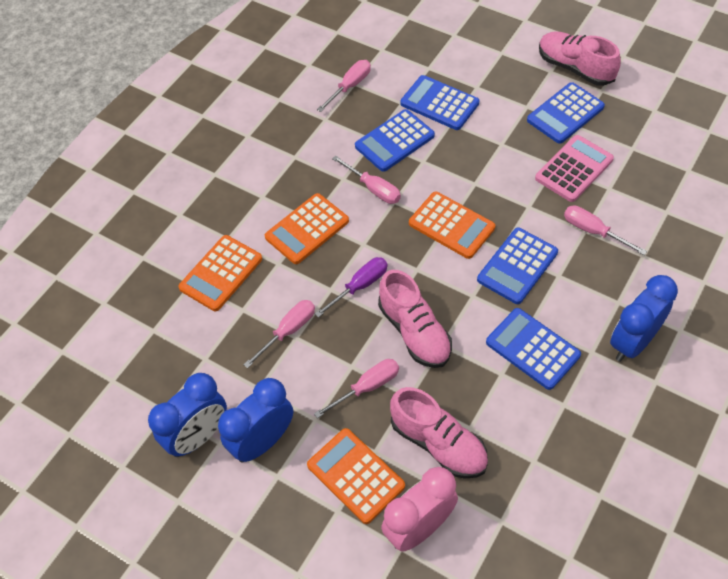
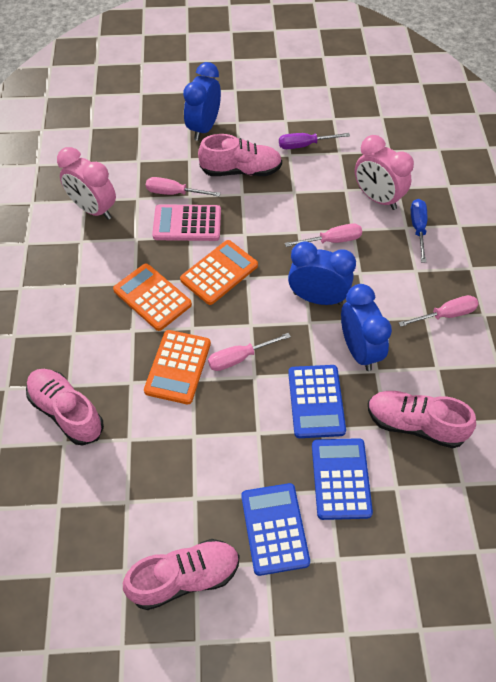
blue calculator: [355,109,435,172] [400,75,479,130] [477,228,558,304] [486,308,581,390] [527,82,605,144] = 5 -> [241,483,310,576] [288,365,346,438] [312,438,373,520] = 3
blue screwdriver: none = 0 -> [411,199,427,263] = 1
orange calculator: [178,235,262,311] [265,193,349,264] [307,428,405,524] [409,192,495,259] = 4 -> [113,264,192,331] [144,330,211,404] [180,240,258,305] = 3
pink clock: [381,467,458,552] = 1 -> [57,147,116,220] [355,135,414,210] = 2
pink screwdriver: [243,300,315,368] [314,359,399,418] [317,60,371,112] [332,155,401,204] [564,205,647,255] = 5 -> [146,177,220,197] [208,333,291,371] [285,223,362,247] [399,295,479,327] = 4
pink shoe: [378,270,452,368] [390,387,488,478] [539,32,621,86] = 3 -> [26,369,104,446] [123,539,239,610] [198,134,282,176] [368,391,476,448] = 4

